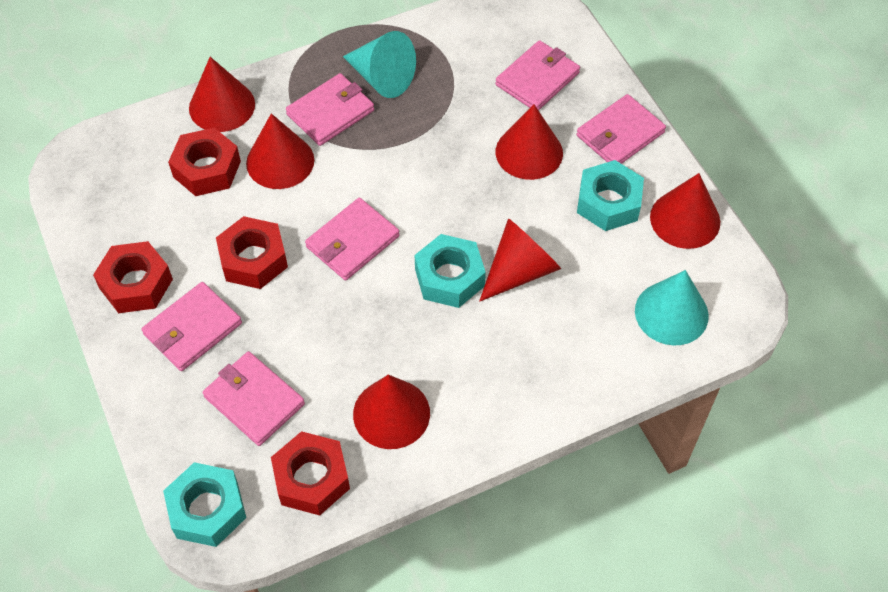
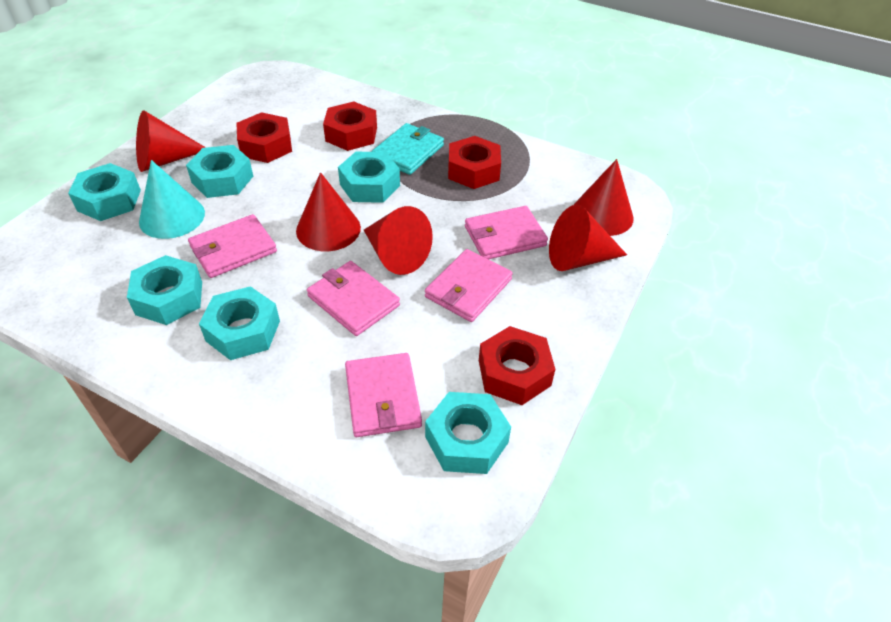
pink wallet: [141,282,242,371] [203,351,305,446] [286,73,374,146] [305,198,400,281] [495,40,580,110] [576,94,666,164] = 6 -> [188,214,277,278] [307,261,400,336] [345,353,422,437] [425,249,513,322] [465,206,548,259] = 5
red cone: [189,57,255,132] [246,113,314,189] [353,375,430,449] [479,218,561,301] [496,104,563,180] [650,173,720,249] = 6 -> [136,110,206,172] [296,172,361,251] [364,206,433,275] [549,205,627,271] [574,159,634,236] = 5
turquoise cone: [343,31,416,98] [635,270,709,346] = 2 -> [139,160,205,239] = 1
turquoise nut: [163,462,246,547] [415,234,486,308] [577,160,644,231] = 3 -> [68,163,141,221] [127,255,202,325] [186,145,253,198] [199,286,280,360] [338,152,400,203] [425,392,511,474] = 6
turquoise wallet: none = 0 -> [371,123,444,175] = 1

